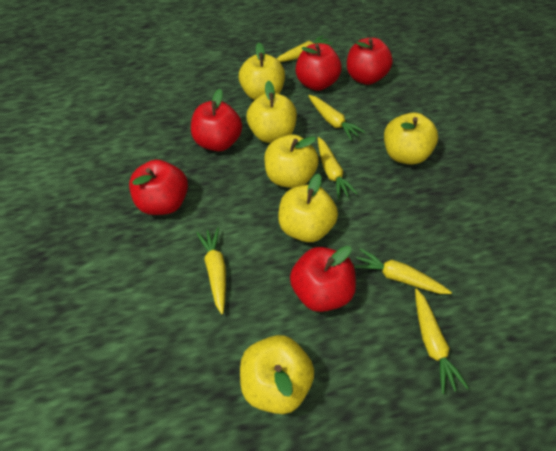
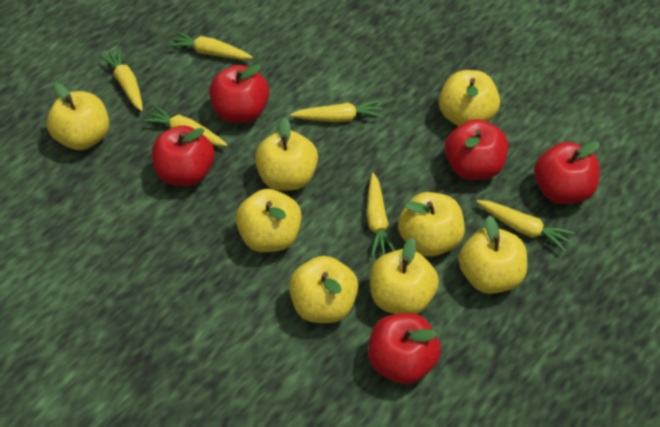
yellow apple: [239,42,285,100] [240,335,314,414] [247,81,297,143] [264,135,319,188] [278,174,338,242] [384,112,438,165] = 6 -> [47,83,109,150] [236,189,302,252] [255,117,318,191] [289,256,358,323] [370,238,439,314] [398,192,465,256] [439,70,500,126] [459,216,527,294] = 8

